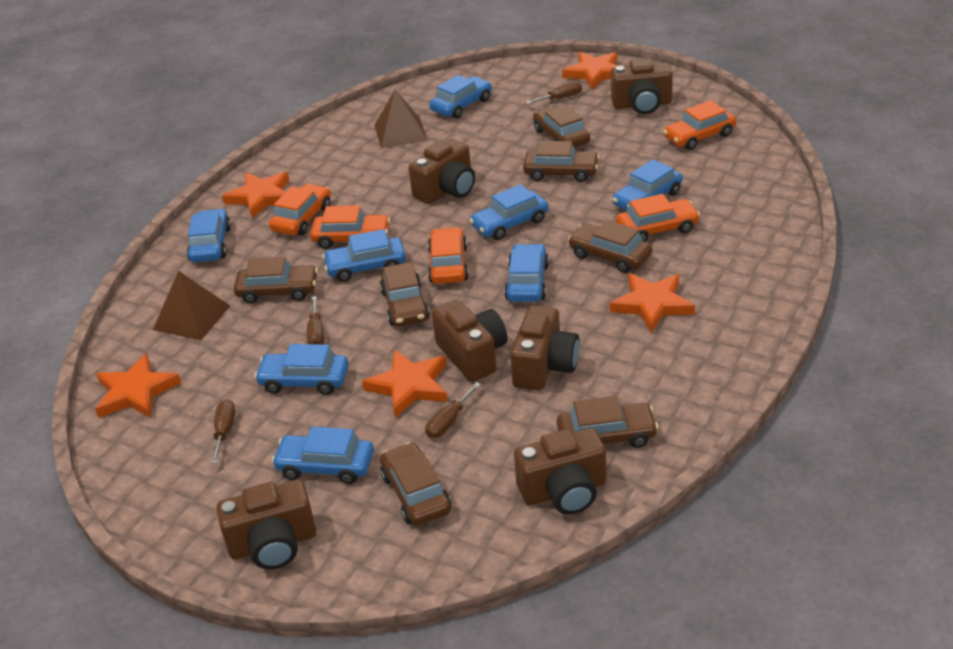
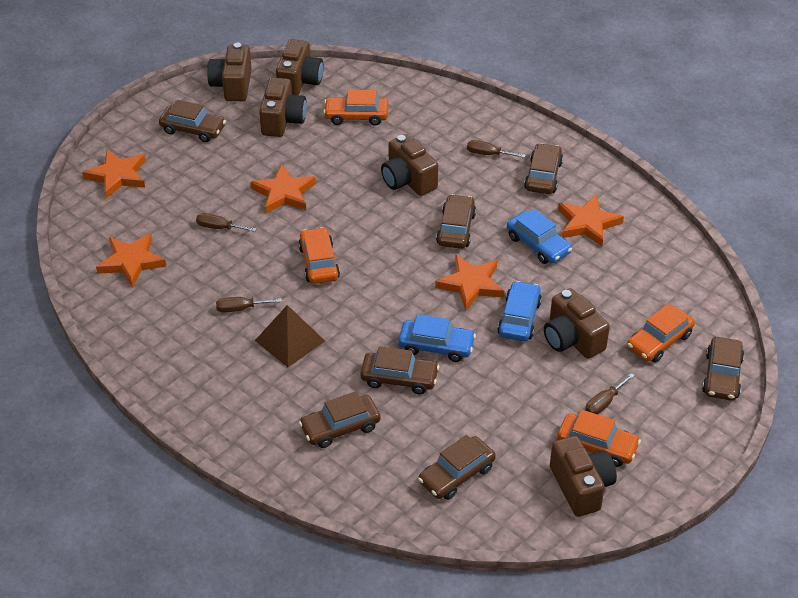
blue car: [187,209,231,262] [254,344,349,395] [272,427,374,484] [322,229,406,282] [429,75,492,118] [469,184,548,240] [504,244,549,302] [612,159,682,211] = 8 -> [398,314,476,362] [497,281,542,341] [507,209,572,264] = 3
brown pyramid: [153,271,230,340] [374,90,428,148] = 2 -> [255,305,325,367] = 1
orange car: [269,184,331,235] [310,205,390,249] [428,227,469,284] [616,194,700,242] [663,100,736,150] = 5 -> [298,227,340,284] [324,90,388,126] [557,410,641,467] [627,304,695,363] = 4

